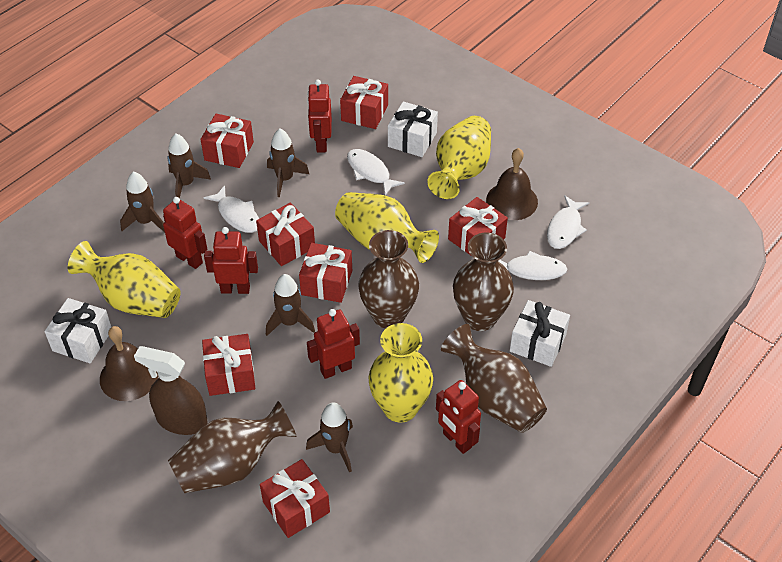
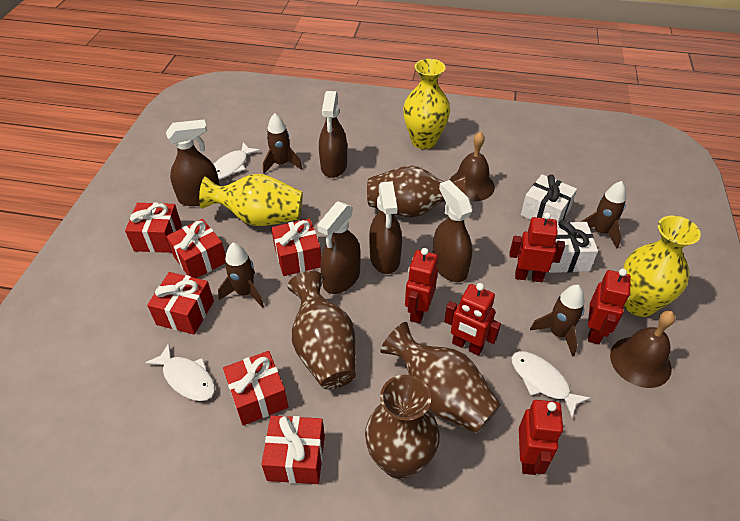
brown rocket: [120,171,165,232] [167,133,211,198] [266,274,315,336] [267,129,309,197] [306,402,353,473] = 5 -> [218,243,264,308] [263,113,302,174] [530,285,585,357] [581,181,626,249] = 4
brown spray bottle: [134,346,208,435] = 1 -> [166,119,220,206] [317,201,361,294] [319,91,347,178] [369,181,402,274] [433,180,472,282] = 5
red gift: [200,114,254,168] [202,334,255,396] [256,203,315,266] [260,459,330,538] [299,243,352,303] [340,76,388,129] [448,197,508,255] = 7 -> [125,203,182,253] [147,272,214,335] [166,219,226,278] [223,351,288,426] [261,415,325,484] [271,219,321,276] = 6
white fish: [204,185,259,233] [347,149,405,196] [498,250,567,280] [547,195,589,249] = 4 -> [145,343,215,401] [213,143,260,180] [511,351,591,418] = 3
white gift: [44,298,111,363] [388,101,438,157] [510,300,570,367] = 3 -> [521,174,577,223] [549,220,598,273] = 2
yellow vase: [68,241,181,318] [335,192,439,263] [368,323,433,423] [427,116,491,199] = 4 -> [199,174,303,226] [403,59,450,149] [623,216,701,317] = 3

